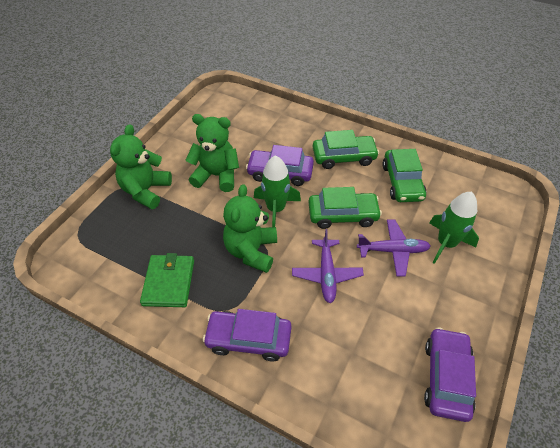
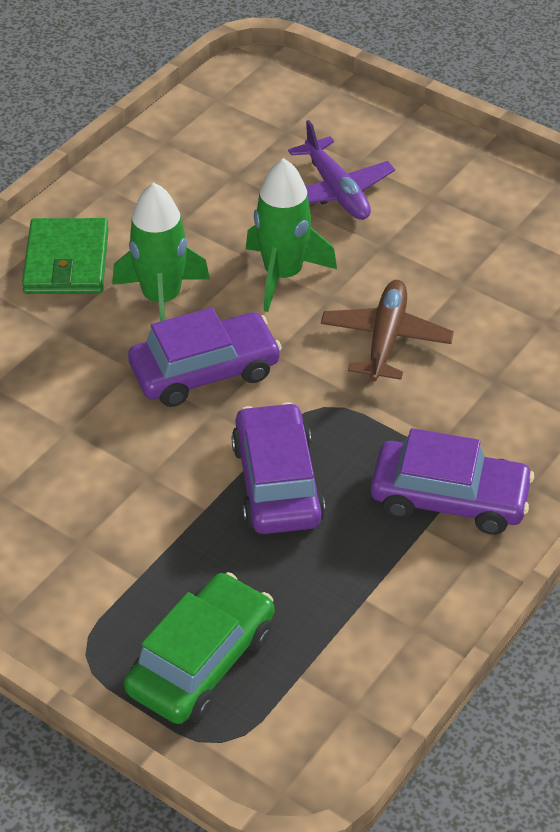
brown plane: none = 0 -> [321,280,454,382] = 1
green car: [309,187,382,229] [313,130,379,169] [382,149,426,202] = 3 -> [124,572,274,724] = 1
green teddy bear: [110,124,172,209] [186,114,239,192] [223,184,277,273] = 3 -> none = 0
purple plane: [292,229,364,303] [357,220,431,276] = 2 -> [288,120,395,220] = 1

